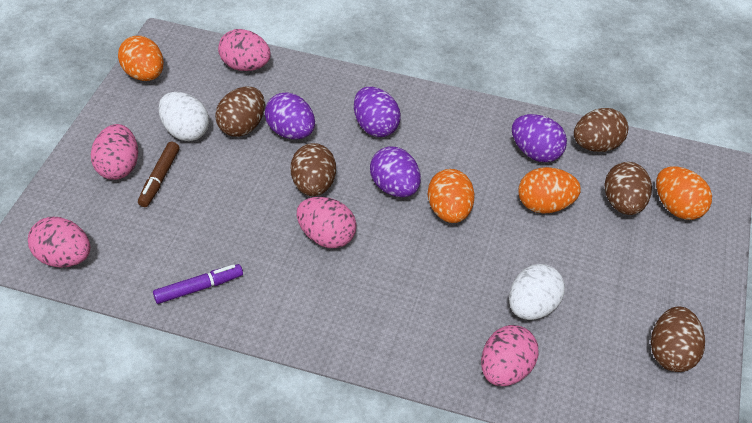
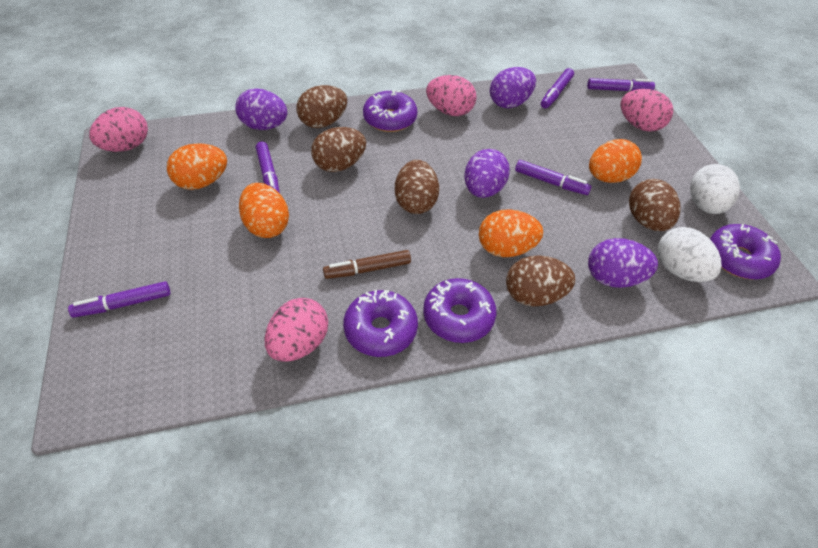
pink egg: [28,217,91,268] [91,124,138,180] [218,29,271,71] [297,197,356,248] [481,325,539,386] = 5 -> [89,107,148,152] [264,298,328,361] [426,75,477,116] [621,89,673,132] = 4
purple donut: none = 0 -> [343,290,418,357] [363,90,417,132] [423,278,496,343] [710,224,781,280] = 4
purple marker: [153,264,243,304] = 1 -> [68,281,170,317] [256,142,280,193] [515,160,592,195] [541,68,574,109] [587,78,655,91] = 5

